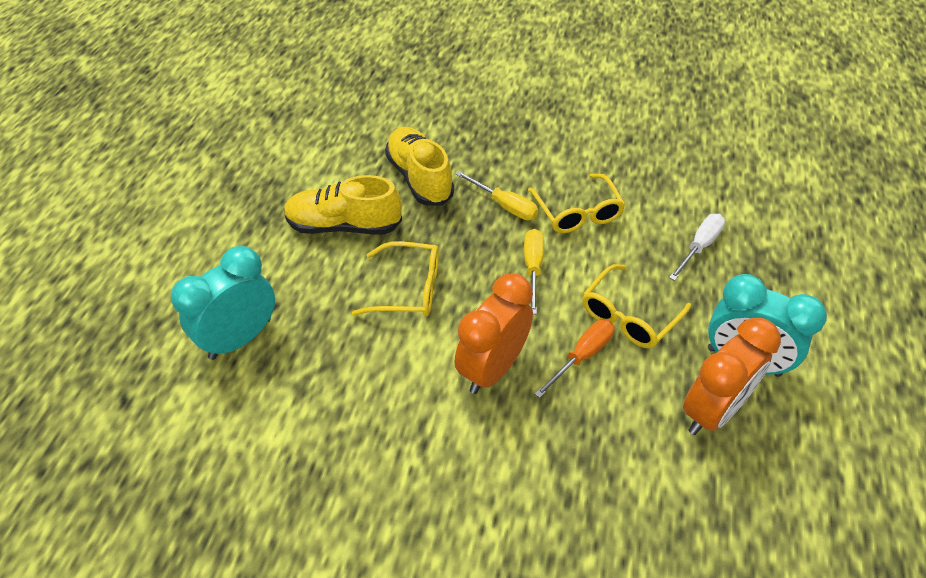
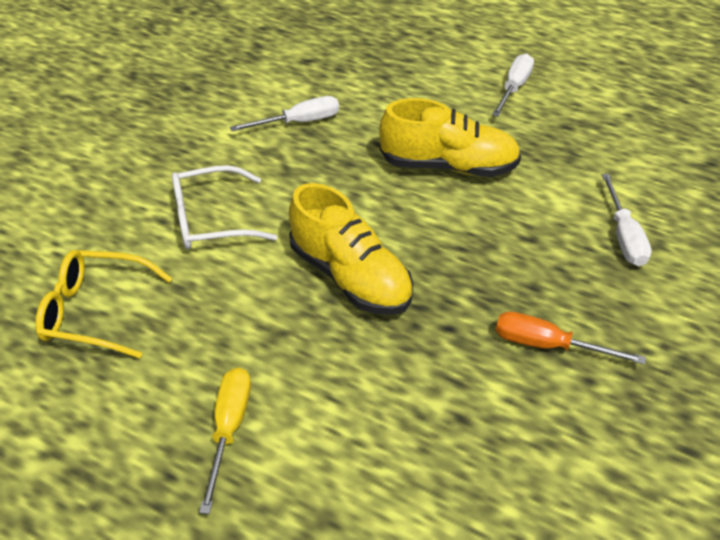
orange clock: [454,273,533,394] [683,318,781,435] = 2 -> none = 0
turquoise clock: [171,246,275,360] [708,274,827,377] = 2 -> none = 0
white glasses: none = 0 -> [172,165,277,249] = 1
white screwdriver: [669,214,725,281] = 1 -> [230,96,339,131] [492,54,534,117] [602,174,652,266] = 3
yellow glasses: [352,241,439,316] [528,174,625,233] [582,264,691,348] = 3 -> [35,250,172,358] = 1
yellow screwdriver: [456,171,538,220] [524,229,544,314] = 2 -> [199,367,251,514] = 1

